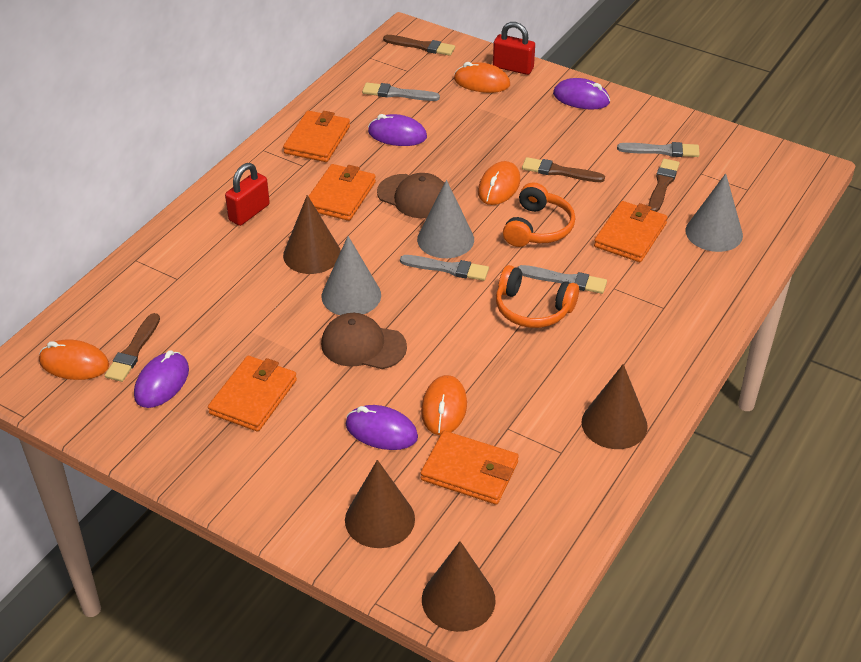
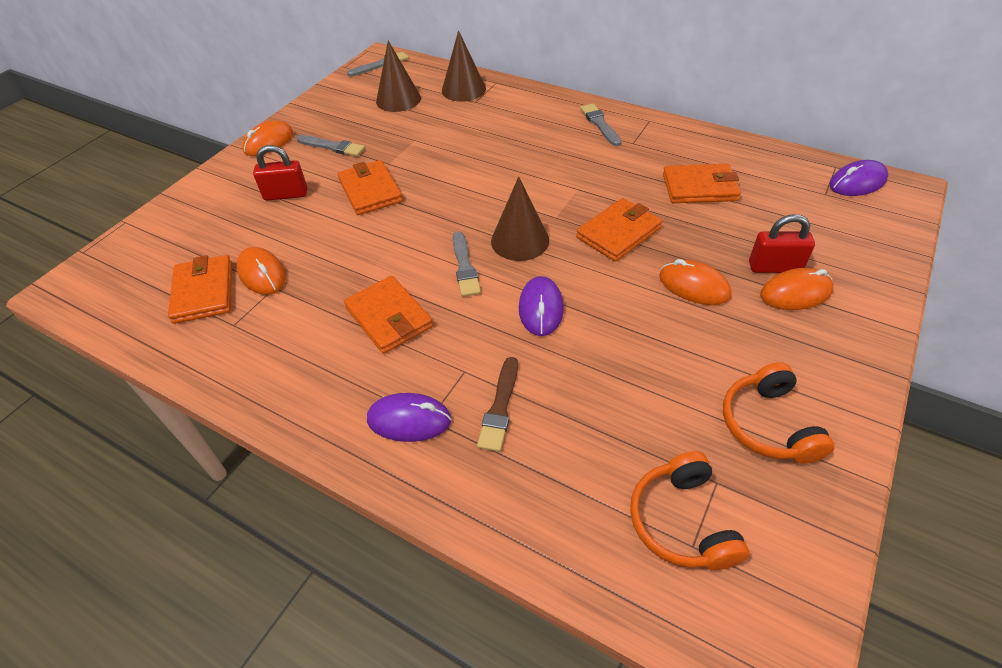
brown brush: [105,313,160,382] [383,35,455,56] [522,157,605,182] [648,159,680,212] = 4 -> [477,357,518,452] = 1
brown cap: [321,313,407,369] [377,173,444,218] = 2 -> none = 0
brown cone: [283,195,341,274] [345,460,415,548] [422,541,496,632] [581,364,648,449] = 4 -> [376,41,421,112] [442,30,486,102] [491,177,549,261] = 3
grey cone: [322,236,381,315] [417,180,474,258] [685,173,743,252] = 3 -> none = 0
purple mouse: [134,350,189,408] [346,405,418,450] [368,114,427,146] [553,78,610,110] = 4 -> [367,393,451,442] [519,276,564,336] [829,160,888,196] = 3

